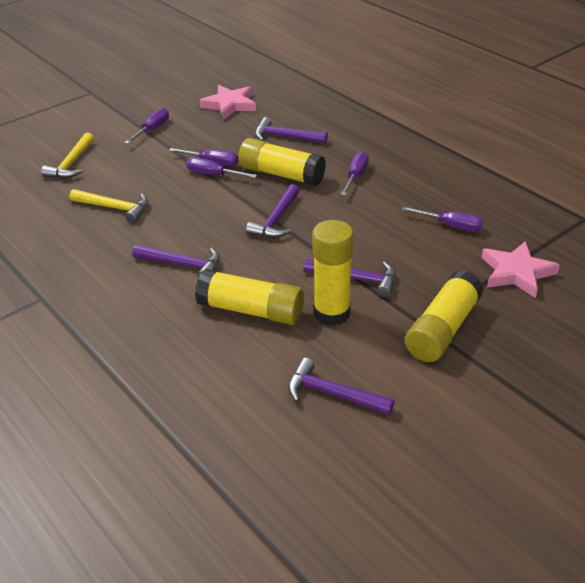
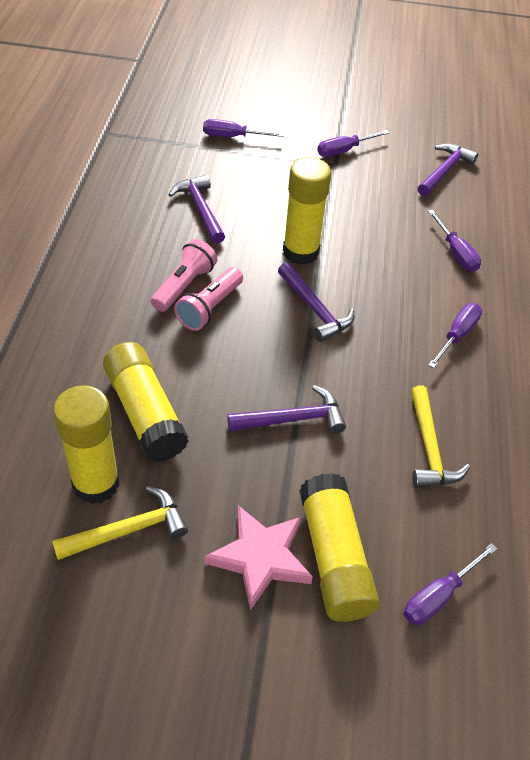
pink flashlight: none = 0 -> [151,239,217,312] [174,267,243,331] = 2
pink star: [199,85,256,120] [482,241,560,298] = 2 -> [205,505,313,611] = 1
purple hammer: [132,244,220,278] [246,184,299,238] [255,117,328,144] [288,358,395,415] [303,259,395,297] = 5 -> [169,175,225,244] [227,385,346,433] [278,262,354,342] [418,143,478,196] = 4

